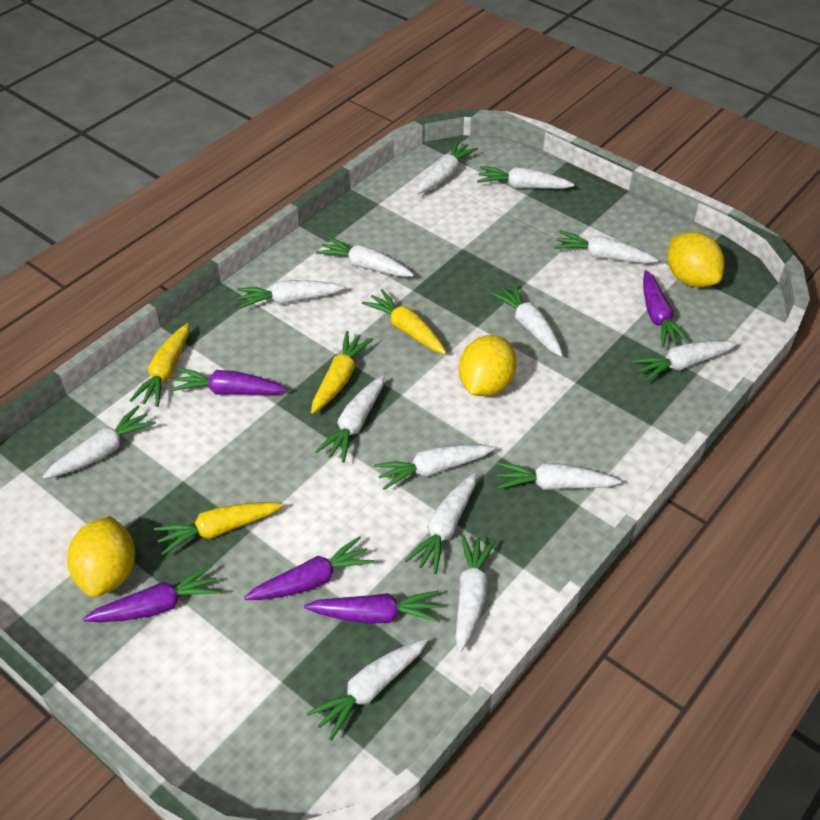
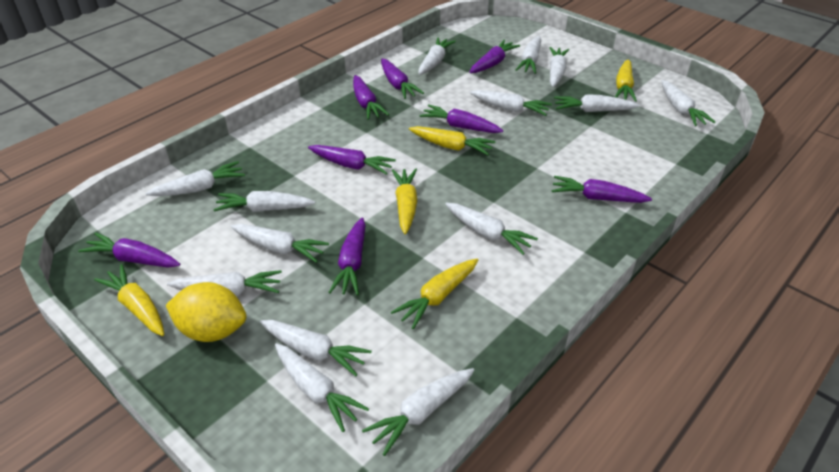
purple carrot: [83,564,221,622] [171,368,287,394] [244,536,374,600] [304,590,440,624] [643,270,690,348] = 5 -> [78,232,180,267] [308,145,396,175] [328,218,366,295] [353,75,389,120] [381,59,424,99] [419,104,503,133] [469,40,520,73] [552,176,652,203] = 8
yellow carrot: [129,323,189,407] [154,502,283,555] [311,331,374,414] [361,289,446,354] = 4 -> [94,264,164,336] [391,259,478,329] [392,169,417,234] [409,126,495,155] [615,59,637,102] = 5
yellow lemon: [67,516,135,597] [459,335,517,396] [667,232,725,287] = 3 -> [166,282,246,342] = 1

